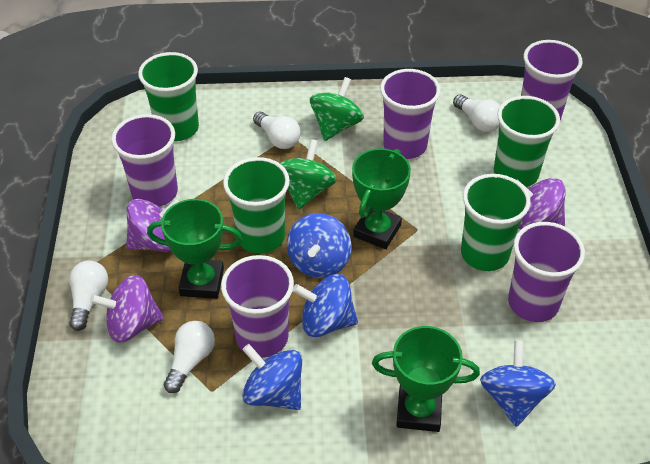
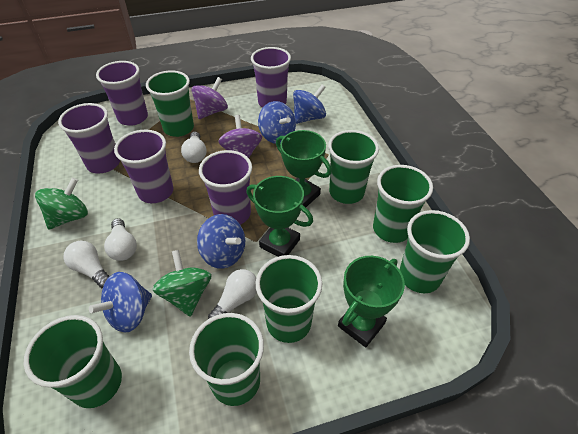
green cup: [138,52,199,141] [223,157,290,254] [461,174,531,271] [494,96,560,187] = 4 -> [24,315,122,408] [146,70,194,137] [189,313,264,406] [255,255,322,343] [328,130,379,204] [373,165,433,243] [400,210,470,293] = 7
purple spinning top: [90,275,164,343] [126,199,179,252] [517,178,566,229] = 3 -> [191,77,228,119] [218,115,262,158] = 2

